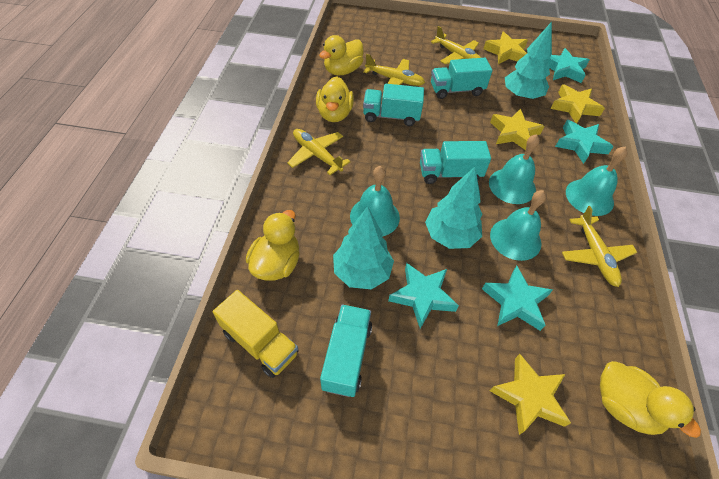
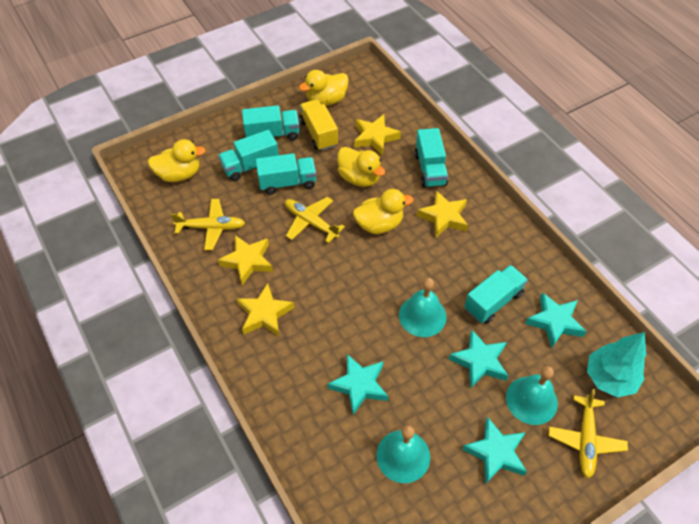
turquoise bell: [350,166,400,237] [489,134,540,204] [490,190,546,261] [566,147,628,216] = 4 -> [376,425,430,483] [399,278,446,337] [506,366,558,425] = 3
turquoise tree: [333,206,394,289] [425,167,482,249] [505,22,552,100] = 3 -> [587,332,646,398] = 1
turquoise truck: [320,305,372,397] [363,84,424,126] [420,141,491,184] [431,58,492,99] = 4 -> [218,130,279,181] [242,105,299,140] [256,153,317,195] [415,128,448,188] [464,265,528,324] = 5
yellow plane: [287,129,350,175] [363,54,425,90] [431,26,481,65] [562,206,637,287] = 4 -> [171,199,245,250] [285,197,345,243] [548,389,628,478] = 3

